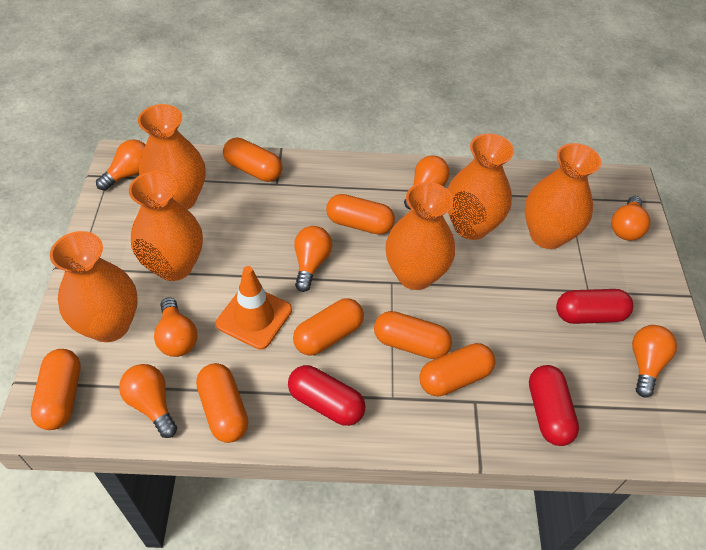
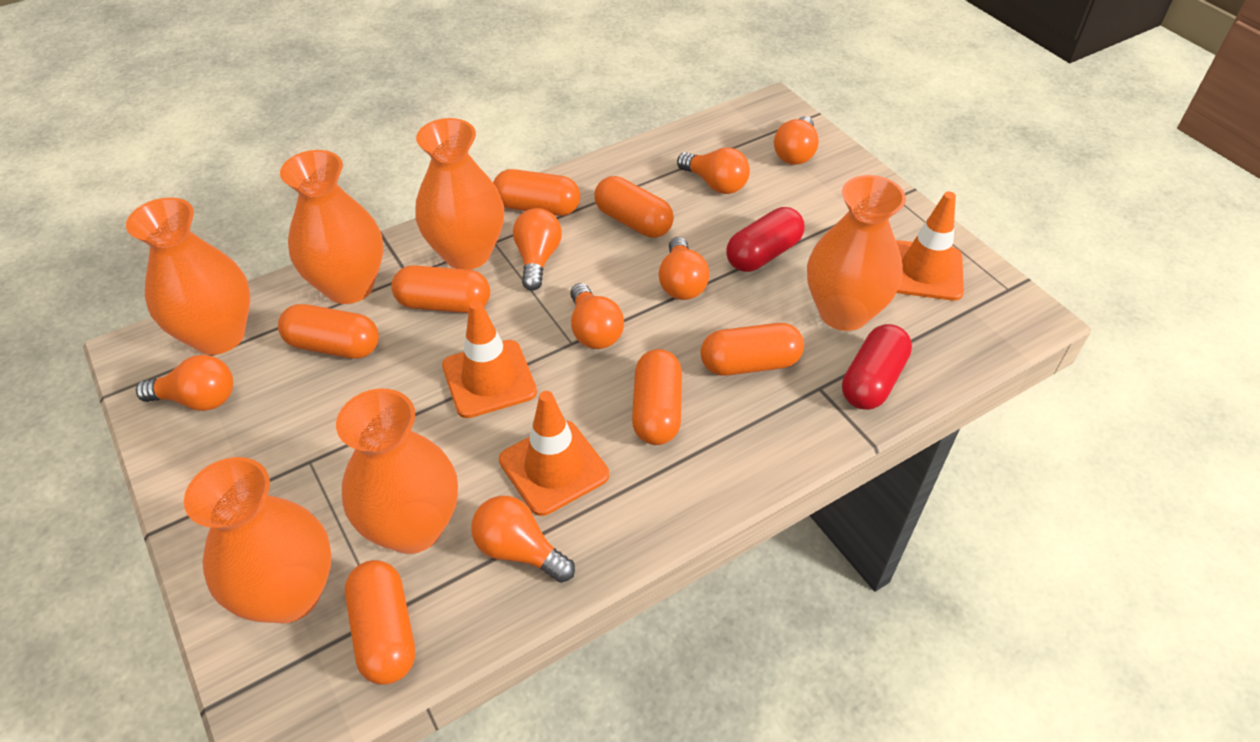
orange traffic cone: [216,266,292,350] = 1 -> [442,300,537,418] [499,391,609,516] [896,191,964,301] = 3
red capsule: [288,365,366,426] [529,365,579,446] [556,289,633,324] = 3 -> [726,207,805,272] [842,324,912,410] = 2

